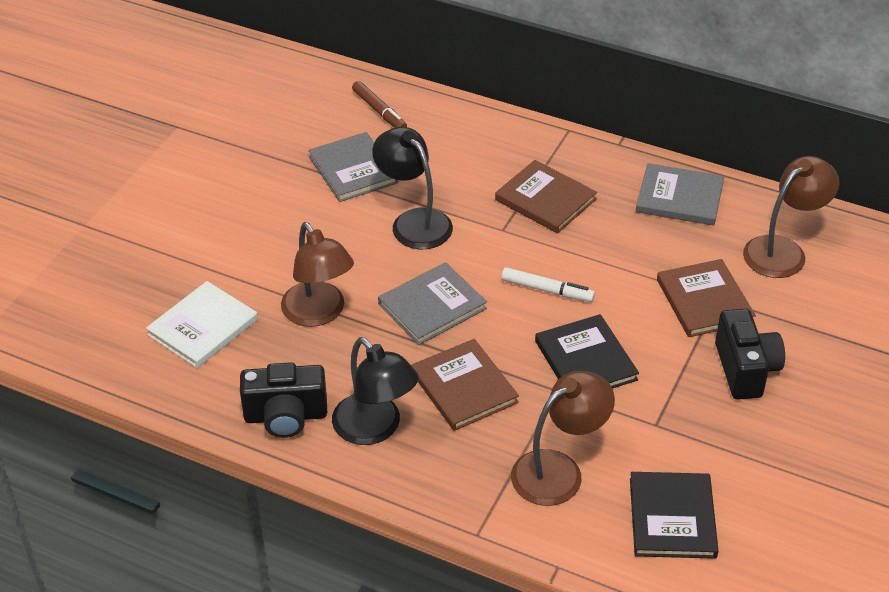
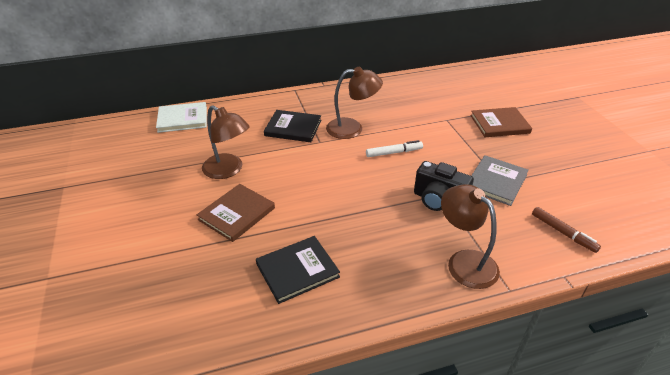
black camera: [240,362,327,438] [715,309,785,400] = 2 -> [414,161,474,211] = 1
black lamp: [332,337,419,445] [372,127,453,249] = 2 -> none = 0
brown book: [411,339,519,431] [495,160,597,233] [657,259,756,337] = 3 -> [196,184,275,242] [470,107,532,137] = 2
grey book: [309,132,399,202] [378,262,487,345] [636,163,724,226] = 3 -> [471,155,529,206] = 1

